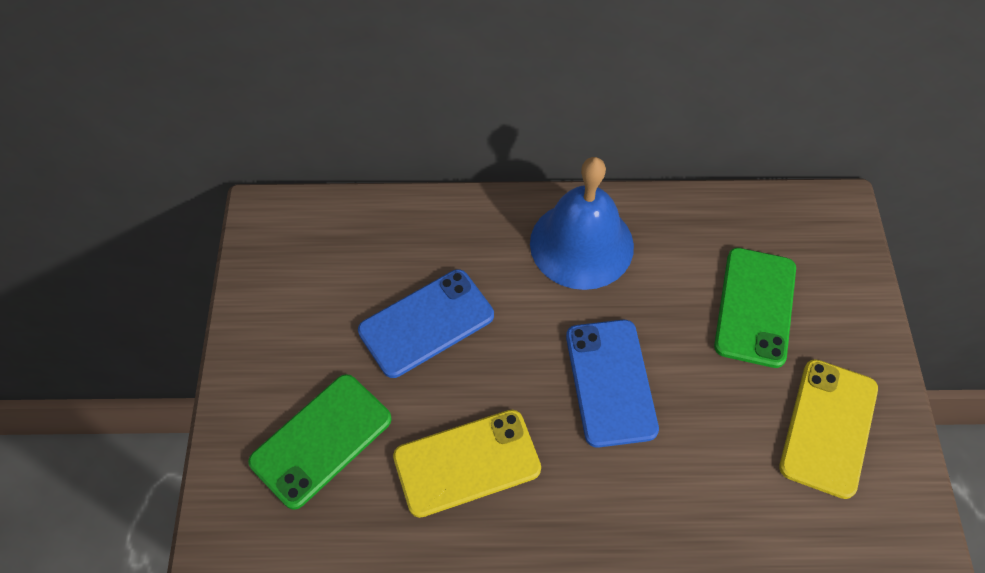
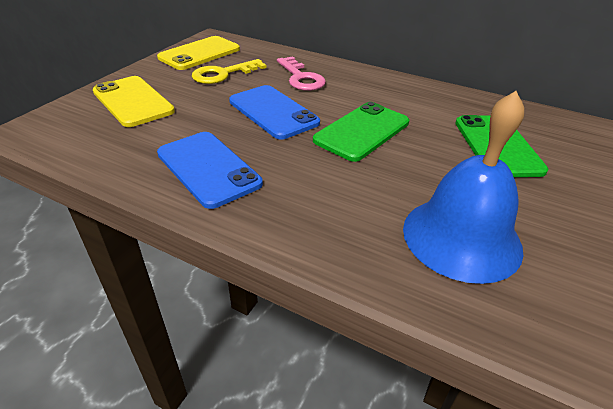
pink key: none = 0 -> [277,56,326,91] = 1
yellow key: none = 0 -> [192,59,267,84] = 1

